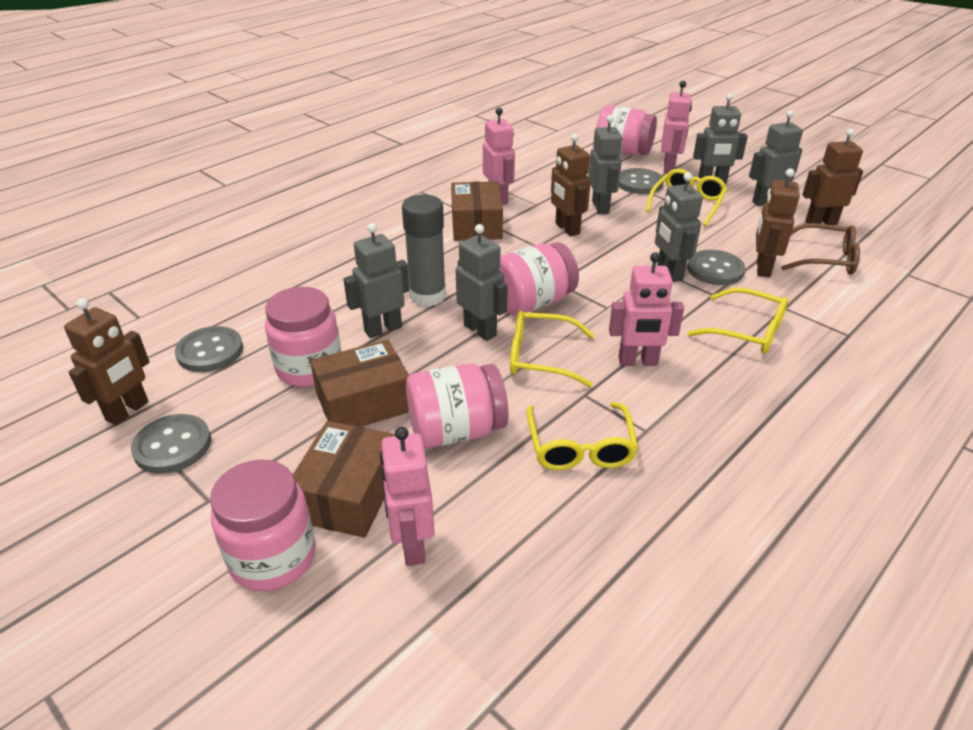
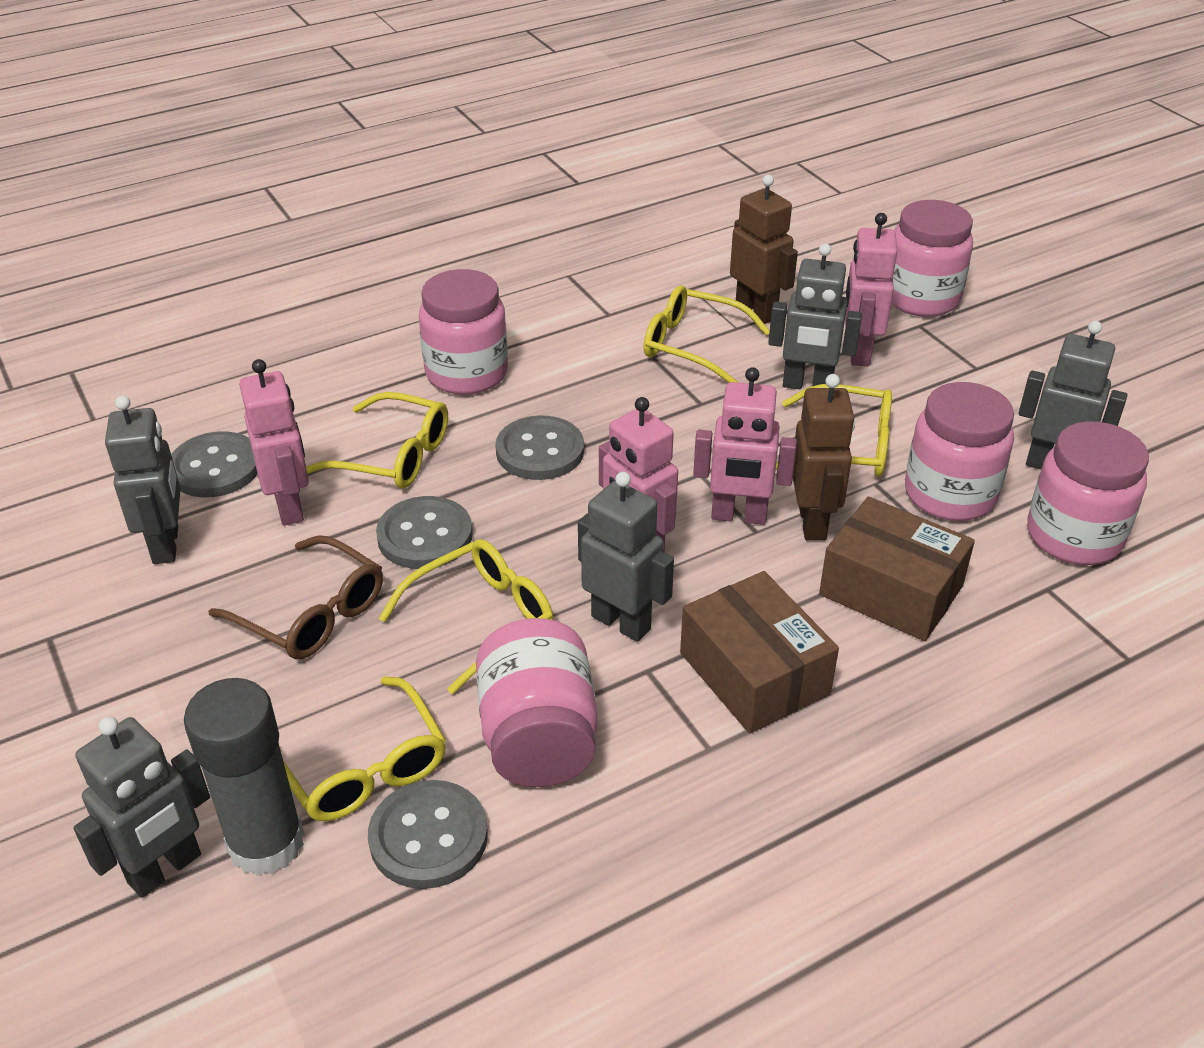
brown box: [293,421,395,538] [310,339,409,427] [451,181,503,241] = 3 -> [680,571,839,733] [819,497,975,641] = 2
brown robot: [64,298,149,425] [551,134,591,236] [756,169,800,277] [802,129,863,225] = 4 -> [730,175,798,324] [793,374,855,540] = 2
grey robot: [343,223,409,338] [456,224,508,341] [588,115,622,214] [655,172,703,282] [693,93,748,185] [749,110,803,206] = 6 -> [73,717,210,898] [105,396,181,564] [578,472,674,642] [768,243,862,389] [1019,321,1127,469] = 5
yellow glasses: [510,311,595,387] [527,402,638,470] [646,169,728,227] [688,288,788,354] = 4 -> [283,676,446,821] [306,392,448,488] [379,539,553,694] [644,285,770,383] [775,384,892,476] = 5

